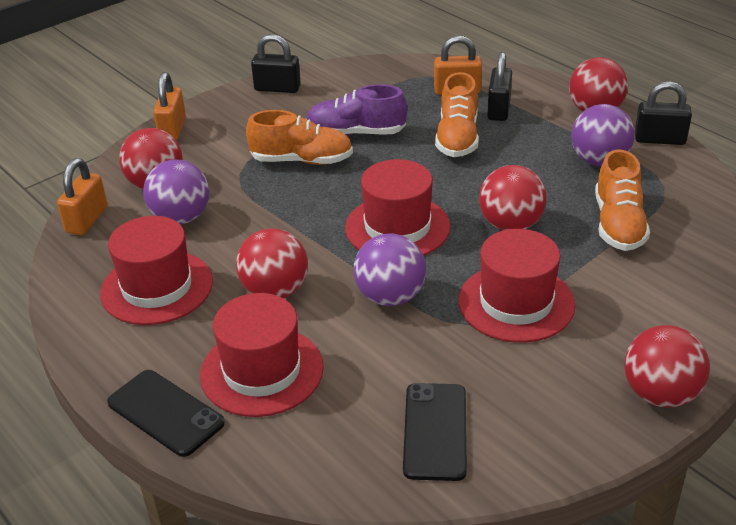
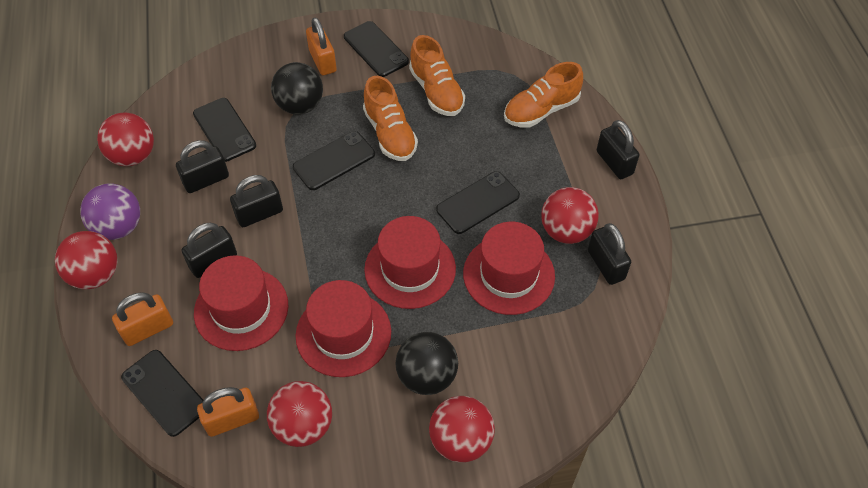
black ball: none = 0 -> [271,62,323,114] [395,332,458,395] = 2
black padlock: [251,34,301,93] [487,52,512,121] [635,81,692,145] = 3 -> [176,140,229,193] [182,223,237,278] [230,175,283,227] [588,223,631,285] [597,120,639,179] = 5
black phone: [107,370,225,457] [403,383,467,481] = 2 -> [121,350,203,437] [193,98,256,162] [293,131,375,190] [344,21,409,77] [436,171,520,234] = 5
purple ball: [143,159,209,224] [354,233,426,306] [571,104,634,166] = 3 -> [80,183,140,240] = 1
purple shoe: [306,84,407,135] = 1 -> none = 0

